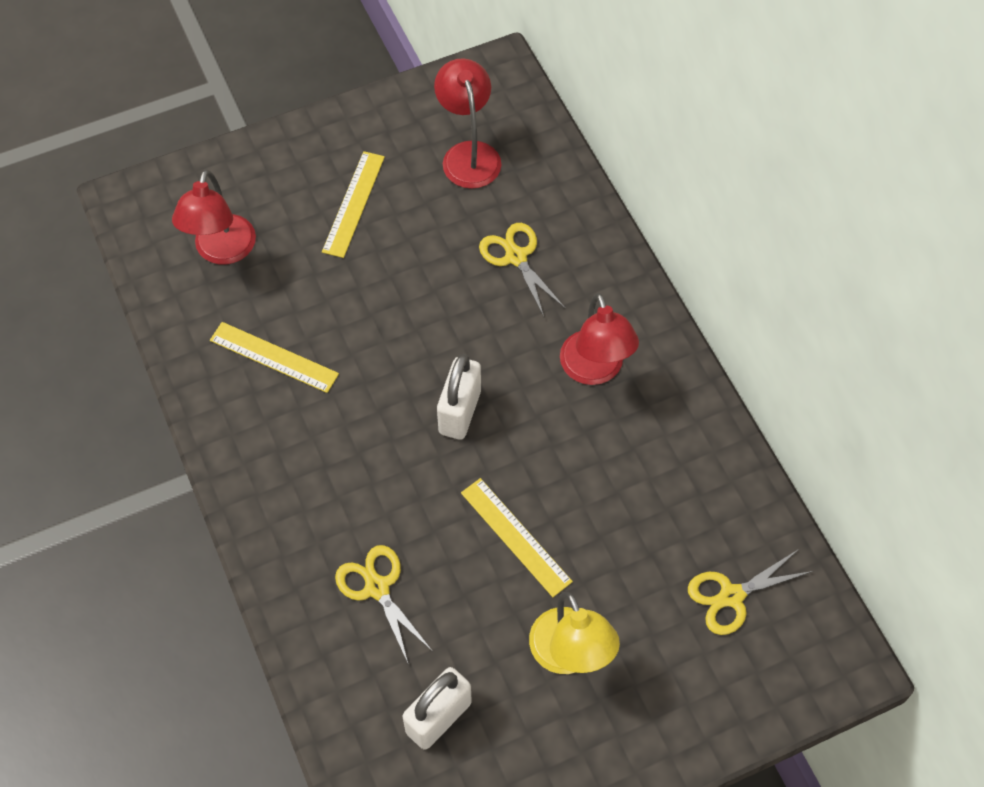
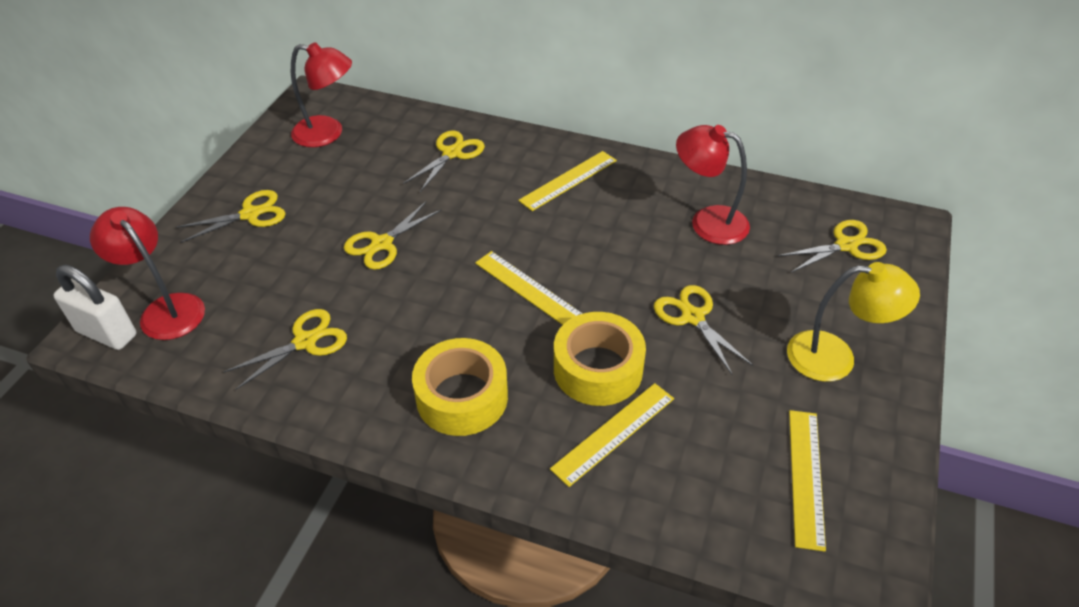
white padlock: [402,667,472,750] [437,354,481,440] = 2 -> [53,265,136,350] = 1
yellow ruler: [210,322,339,393] [322,151,385,258] [461,478,573,597] = 3 -> [475,251,583,325] [518,151,617,211] [550,383,674,487] [789,410,826,552] = 4
yellow scissors: [335,545,432,663] [479,223,566,317] [688,549,813,635] = 3 -> [176,190,286,243] [224,309,347,390] [344,202,442,270] [403,130,485,192] [654,285,753,374] [778,220,887,273] = 6
yellow tape: none = 0 -> [412,338,508,436] [554,312,646,406] = 2

